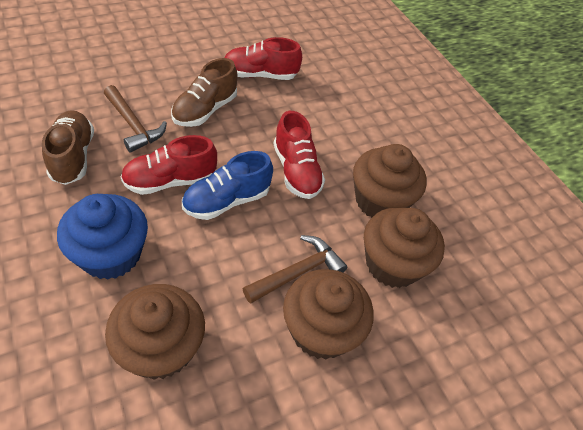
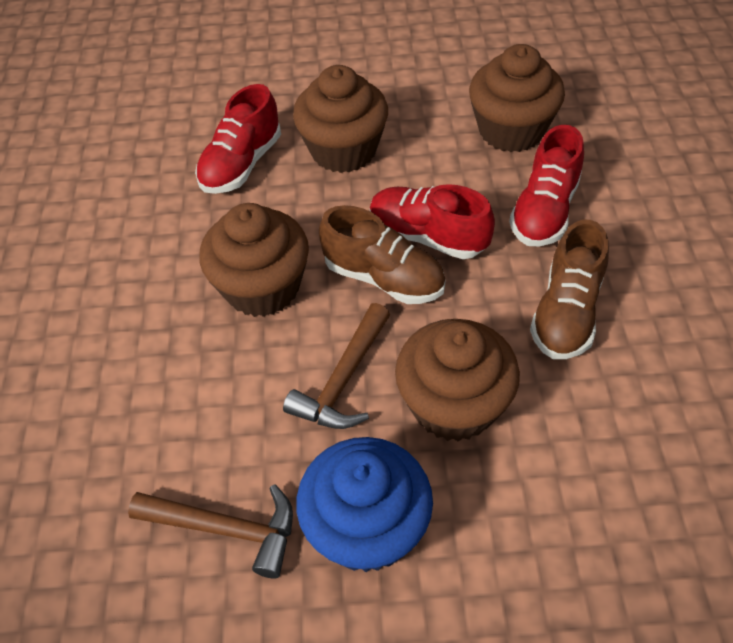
blue shoe: [182,151,273,220] = 1 -> none = 0

